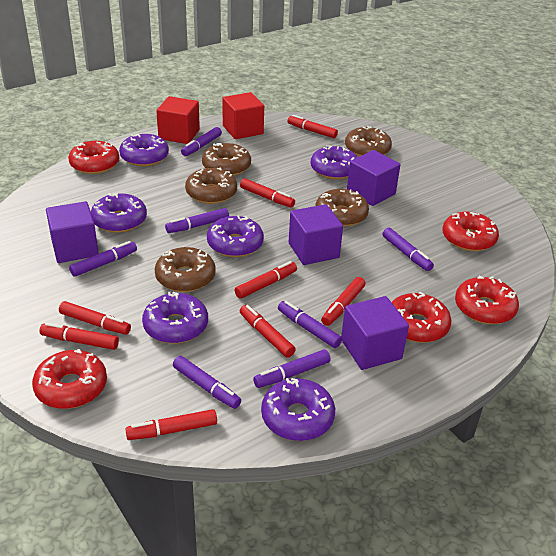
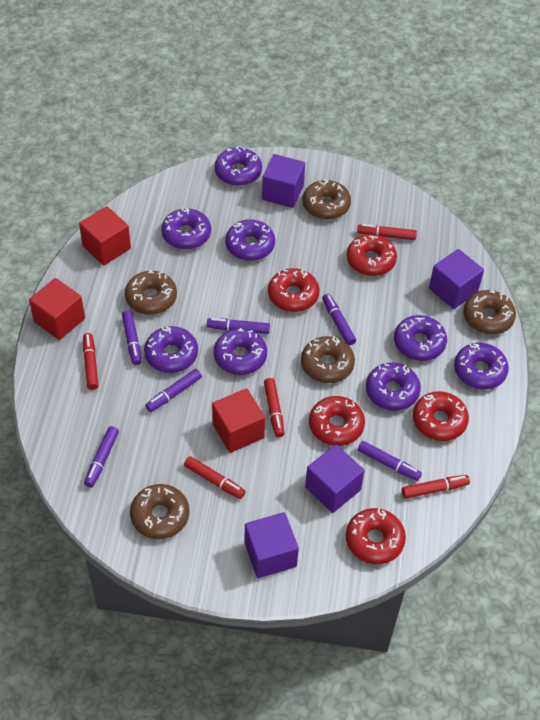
purple donut: [91,193,147,233] [119,134,169,166] [142,292,208,344] [207,216,264,257] [261,378,335,441] [311,145,357,179] = 6 -> [144,326,198,373] [161,208,211,249] [214,328,267,375] [215,146,262,186] [225,220,275,261] [366,363,421,411] [394,315,447,361] [454,343,509,390] = 8
purple marker: [69,241,137,277] [165,208,229,233] [173,356,241,409] [181,127,222,156] [253,349,331,388] [278,301,342,348] [382,228,434,271] = 7 -> [84,426,119,487] [122,310,142,365] [145,369,202,412] [207,318,270,334] [322,294,356,346] [358,441,422,481] = 6
red cube: [156,96,200,144] [222,92,264,139] = 2 -> [29,278,85,340] [79,206,131,265] [212,388,265,453] = 3
red marker: [39,322,119,350] [59,301,131,335] [125,409,217,440] [235,261,297,299] [240,178,295,208] [240,305,296,358] [287,115,338,138] [321,277,366,326] = 8 -> [83,333,98,390] [184,456,246,499] [264,378,285,437] [357,224,417,240] [402,475,470,499] = 5

